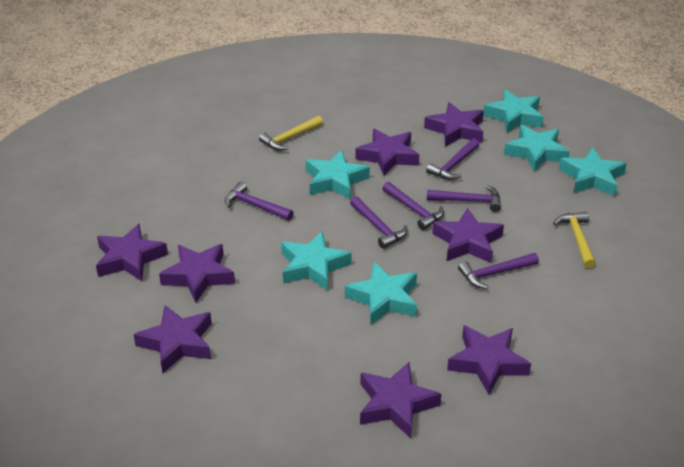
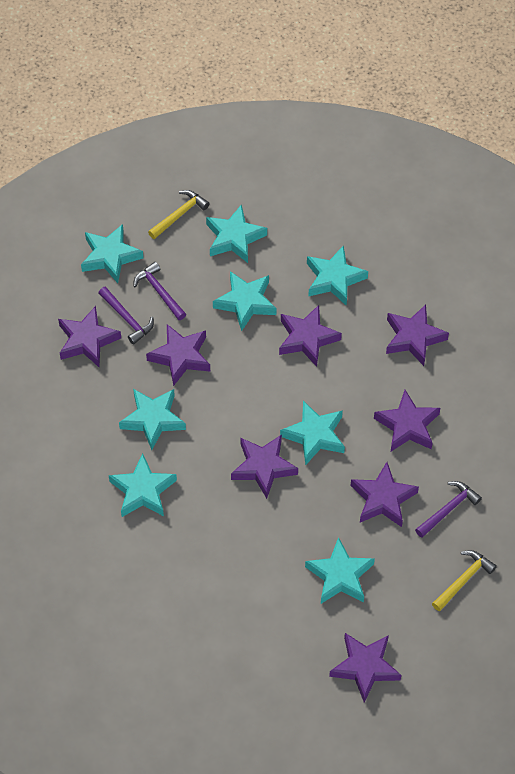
purple hammer: [225,181,294,221] [350,196,407,249] [382,182,444,230] [426,138,479,180] [427,185,501,212] [458,253,539,289] = 6 -> [99,287,154,344] [133,262,186,320] [415,481,482,537] = 3
turquoise star: [281,231,351,291] [306,150,370,199] [345,262,417,325] [483,89,544,133] [504,125,570,172] [559,147,627,196] = 6 -> [81,224,143,283] [109,453,177,517] [119,389,186,450] [206,204,267,263] [213,271,276,331] [280,401,345,465] [305,537,375,604] [307,245,368,306] = 8

